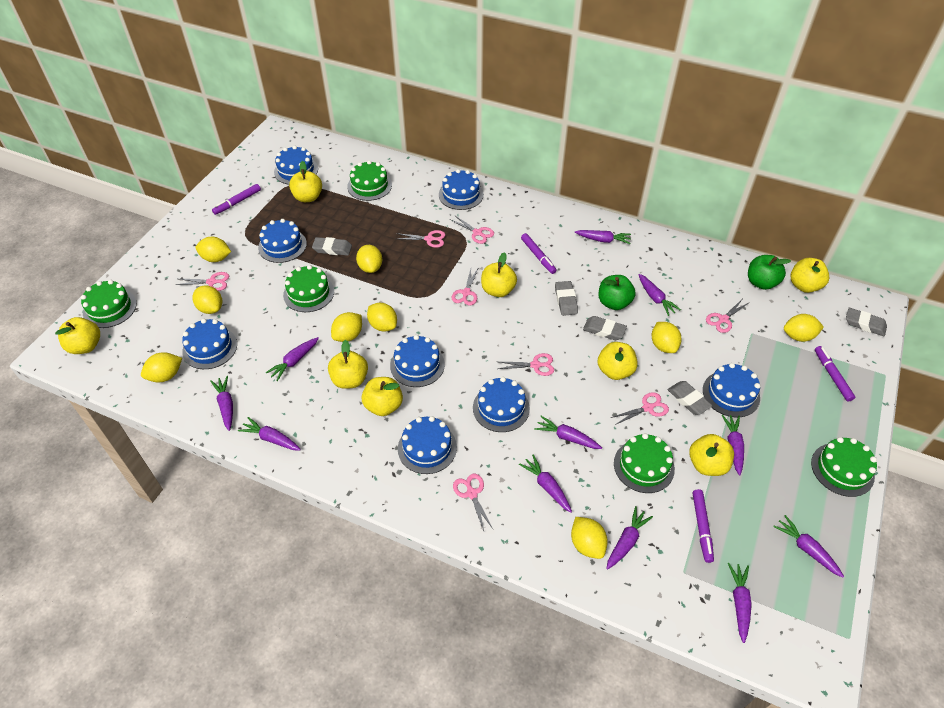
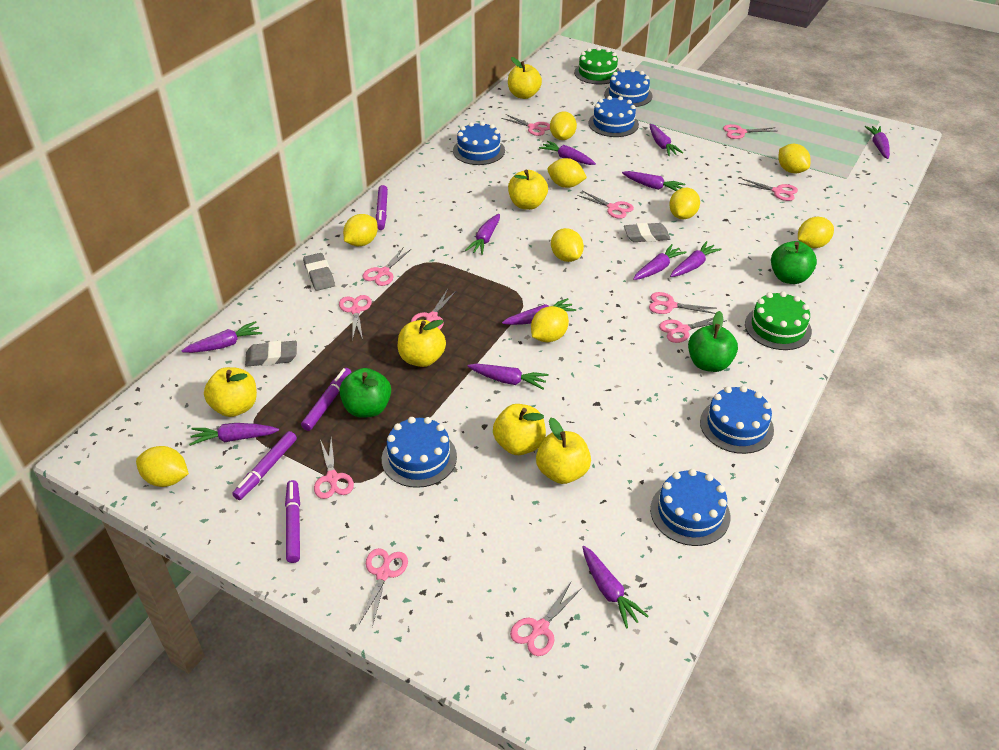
blue cake: [182,319,237,369] [258,219,307,263] [274,146,318,185] [390,335,445,387] [398,416,457,474] [439,169,484,210] [473,377,530,432] [703,363,760,417] = 8 -> [382,417,457,488] [453,121,505,165] [588,96,639,137] [604,68,653,107] [650,469,730,546] [700,386,774,454] = 6
green apple: [598,275,636,310] [748,255,791,290] = 2 -> [339,368,391,418] [688,311,738,372] [771,241,817,284] = 3
green cake: [81,280,137,328] [283,265,334,312] [347,160,392,201] [614,433,675,493] [811,437,877,497] = 5 -> [574,47,620,84] [745,291,812,350] = 2
grey eraser: [312,237,352,256] [555,281,578,316] [583,316,627,340] [668,381,712,415] [846,308,887,336] = 5 -> [245,341,297,367] [303,253,335,291] [624,223,670,242] = 3
pink scissors: [176,272,229,291] [396,230,445,248] [451,216,494,244] [451,267,479,306] [453,474,493,531] [498,353,554,376] [610,392,669,425] [706,300,750,333] = 8 -> [314,438,354,499] [339,295,372,341] [359,548,408,627] [362,248,411,286] [411,289,457,330] [501,114,550,136] [510,582,582,656] [577,191,634,219] [649,292,716,314] [659,318,727,343] [723,124,775,139] [738,178,798,201] = 12
purple carrot: [211,376,233,431] [238,417,301,451] [265,337,319,381] [519,455,572,513] [534,416,602,449] [575,230,631,244] [606,506,653,570] [638,274,681,316] [722,415,744,475] [728,563,752,643] [773,515,844,578] = 11 -> [182,321,262,353] [189,423,279,446] [465,214,500,255] [467,364,548,389] [502,298,576,325] [539,141,596,165] [583,546,649,628] [622,171,685,191] [633,244,686,280] [650,124,683,156] [670,241,722,277] [865,126,890,159] = 12
yellow apple: [55,317,100,354] [289,161,322,202] [328,340,368,389] [361,377,403,416] [481,252,517,297] [598,342,638,380] [689,434,734,476] [790,258,829,293] = 8 -> [204,367,257,417] [398,320,446,367] [493,404,546,455] [508,57,542,99] [508,170,548,210] [536,418,591,484] = 6

